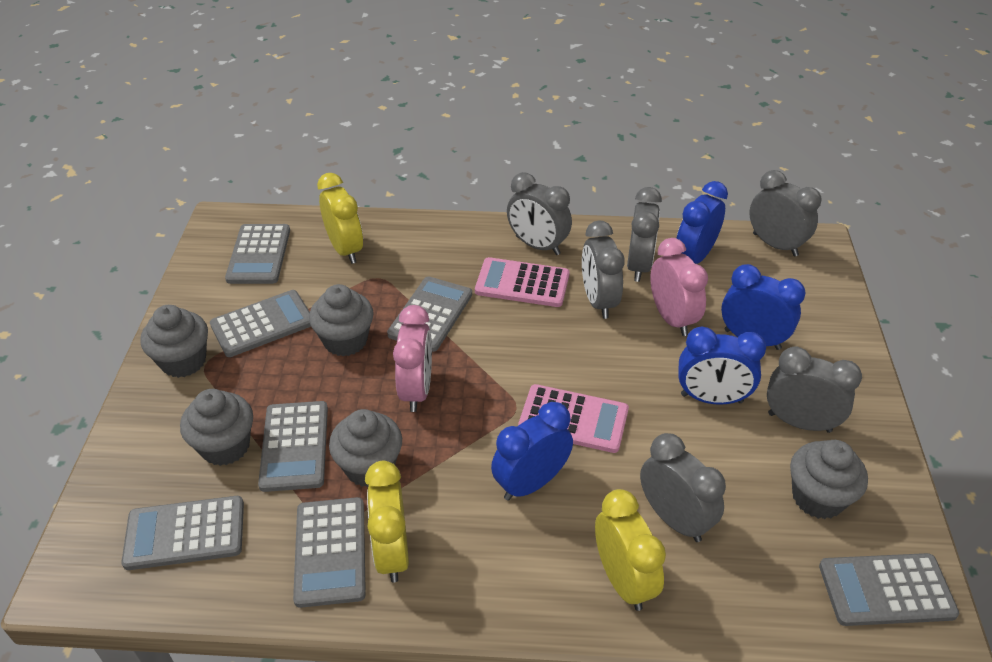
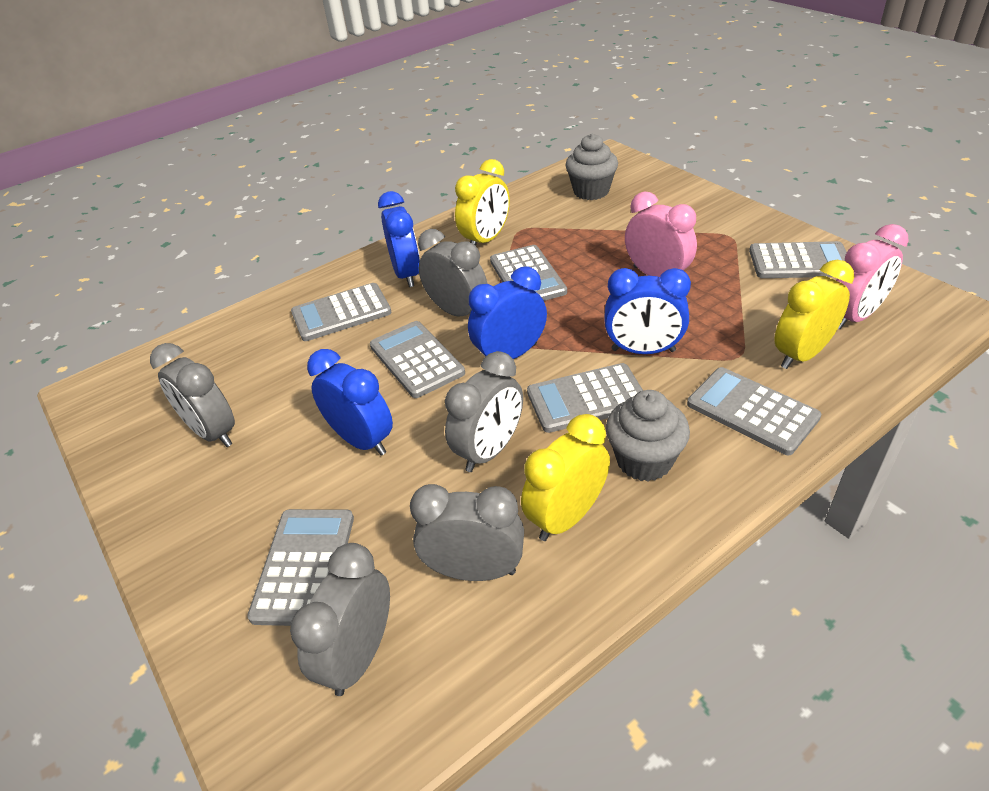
grey clock: [507,172,572,255] [582,220,625,319] [627,187,662,282] [640,433,726,542] [749,170,822,256] [767,347,862,433] = 6 -> [150,343,235,447] [290,543,390,696] [410,484,524,581] [418,229,487,317] [445,351,523,472] = 5
grey cupcake: [140,305,208,378] [180,389,253,466] [309,284,374,356] [329,409,402,487] [790,440,868,519] = 5 -> [565,134,618,200] [606,390,690,481] = 2
pink calculator: [475,257,570,307] [518,384,629,453] = 2 -> none = 0

